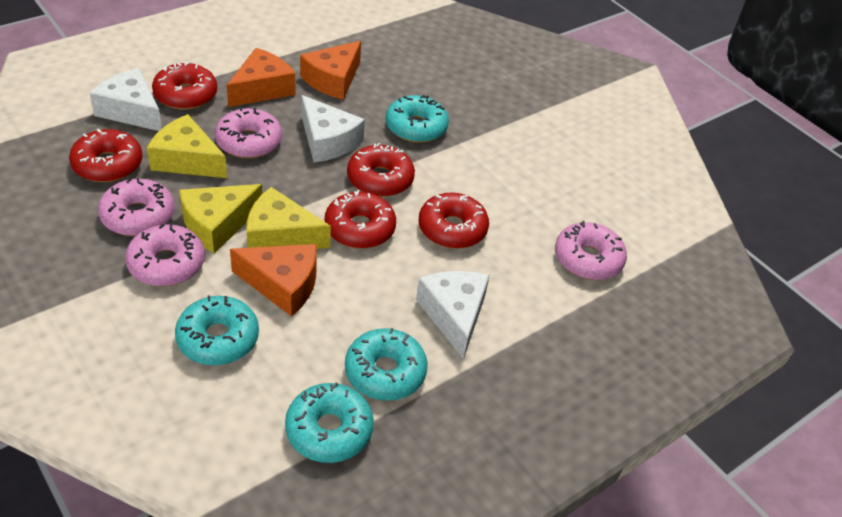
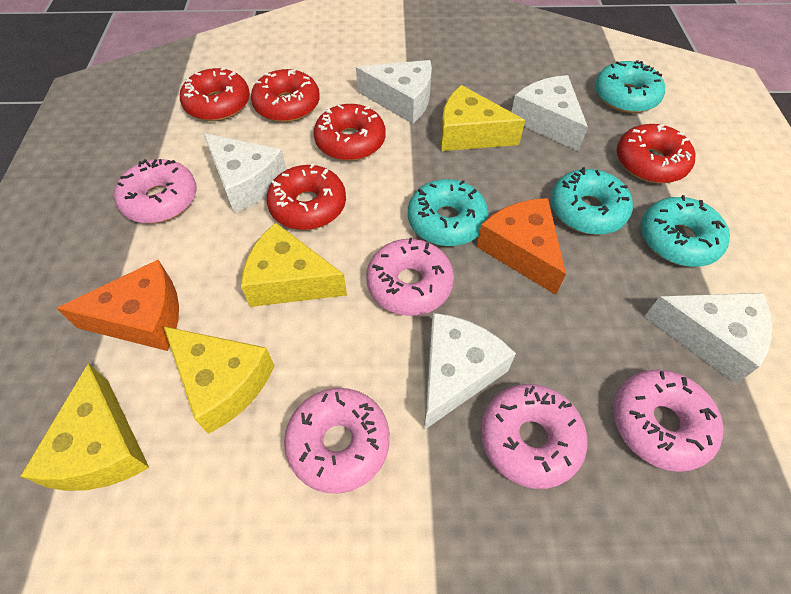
orange cheese: [227,48,295,107] [230,244,317,317] [300,41,361,100] = 3 -> [56,260,179,351] [477,198,566,295] = 2
pink donut: [98,178,175,236] [125,224,205,286] [215,107,282,158] [555,221,627,280] = 4 -> [114,159,197,223] [284,388,390,494] [366,238,454,316] [481,384,588,489] [613,370,723,472] = 5
white cheese: [89,68,162,131] [302,95,365,162] [416,271,490,359] = 3 -> [203,133,286,213] [356,60,432,124] [424,313,516,430] [511,75,588,152] [644,293,772,384] = 5
yellow cheese: [147,114,227,178] [179,184,262,254] [246,187,331,249] = 3 -> [20,363,149,491] [164,327,275,434] [241,223,347,307] [440,85,525,151] = 4

